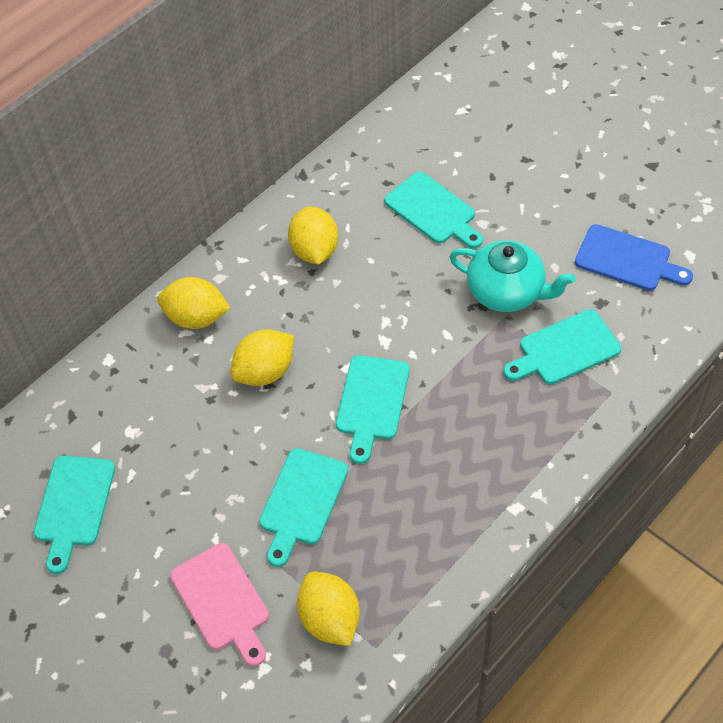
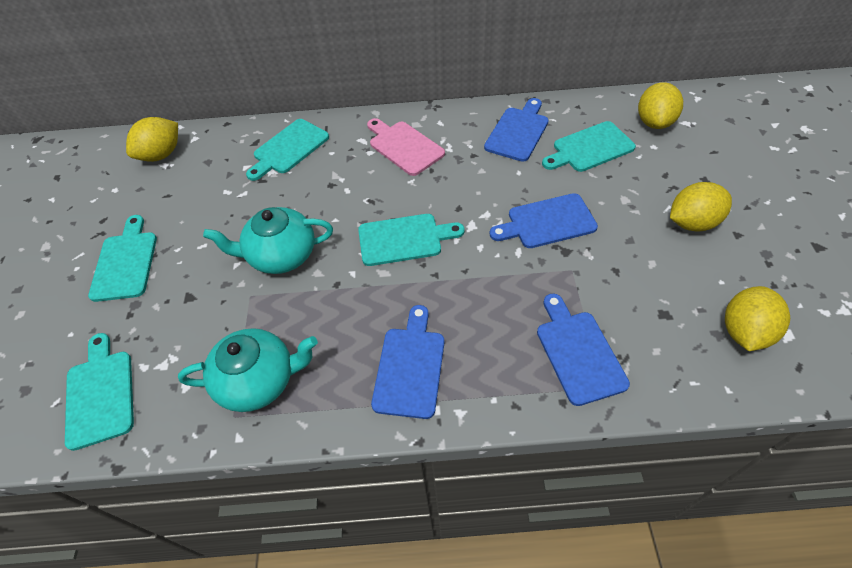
blue cutting board: [575,224,693,291] = 1 -> [371,305,444,419] [484,98,549,162] [489,193,598,248] [537,294,630,406] = 4
turquoise teapot: [449,240,575,312] = 1 -> [178,328,318,412] [203,207,333,274] = 2

